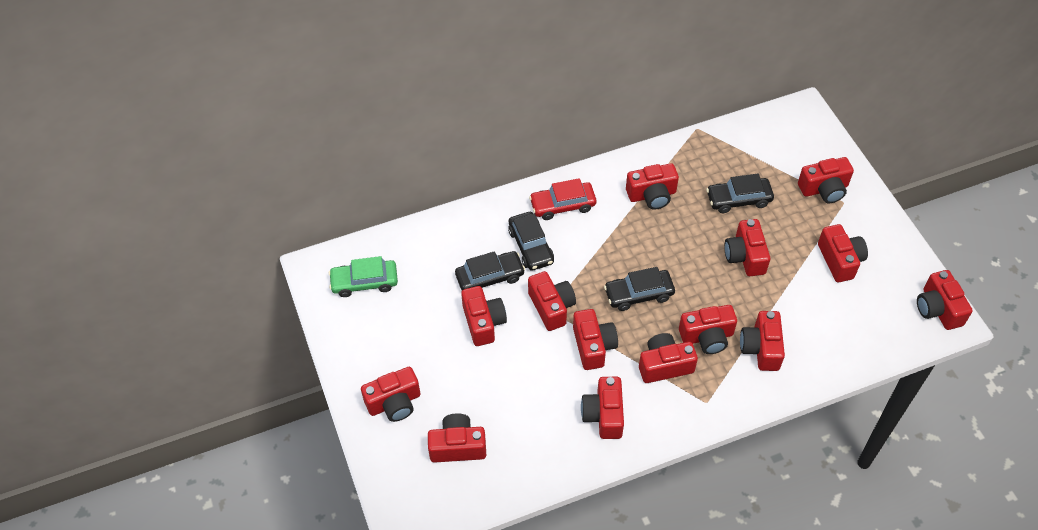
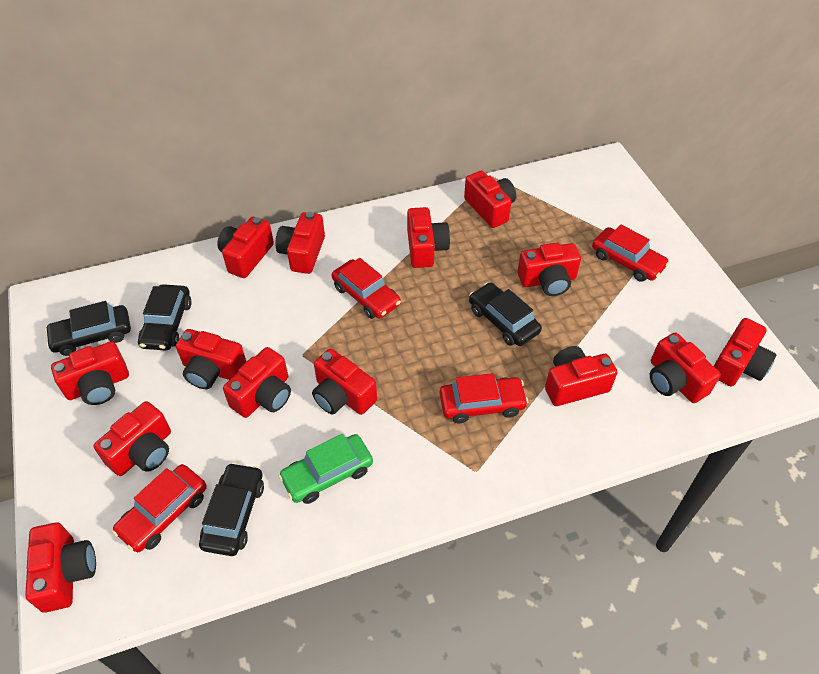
red car: [529,178,596,220] = 1 -> [112,464,207,552] [332,258,401,319] [439,373,528,423] [592,224,669,282] = 4

